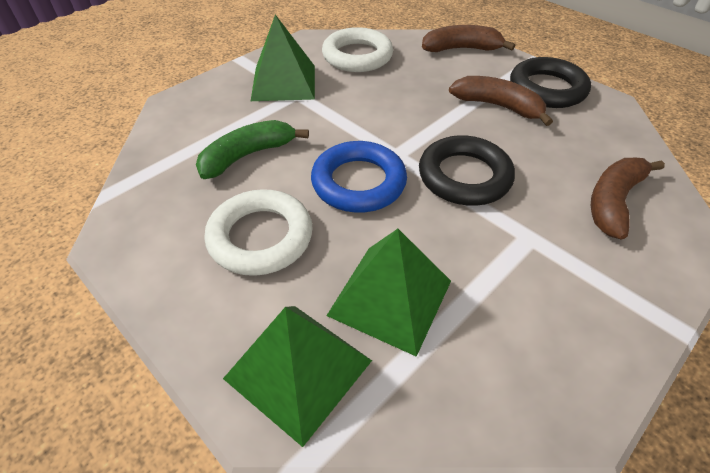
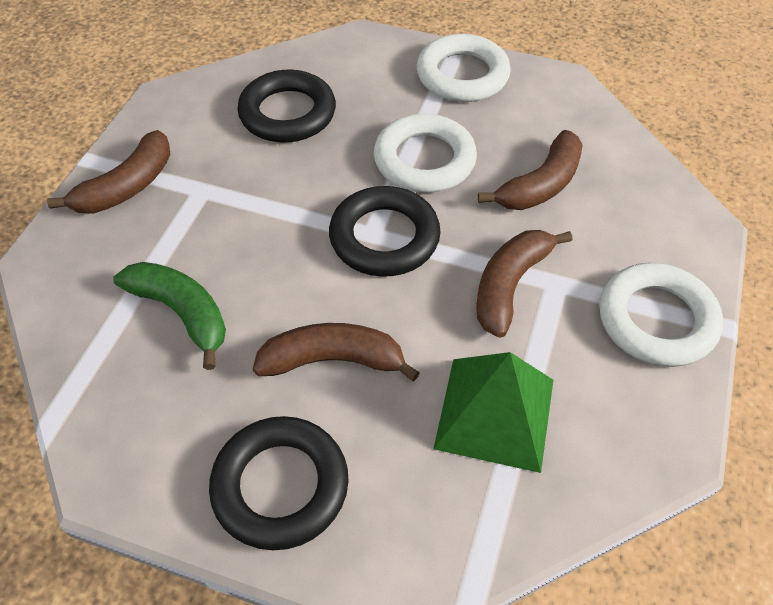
black ring: [419,135,515,206] [510,57,591,108] = 2 -> [209,416,349,550] [237,70,336,143] [329,186,441,277] = 3
blue ring: [311,141,407,213] = 1 -> none = 0
brown banana: [422,25,515,52] [449,76,553,126] [591,158,665,240] = 3 -> [47,130,170,214] [253,323,420,382] [476,230,572,338] [478,130,583,210] = 4
green pyramid: [223,306,372,447] [251,14,315,101] [326,229,451,357] = 3 -> [433,352,553,473] = 1
white ring: [205,189,313,276] [322,27,393,72] = 2 -> [374,114,477,193] [417,34,511,102] [599,263,723,367] = 3

